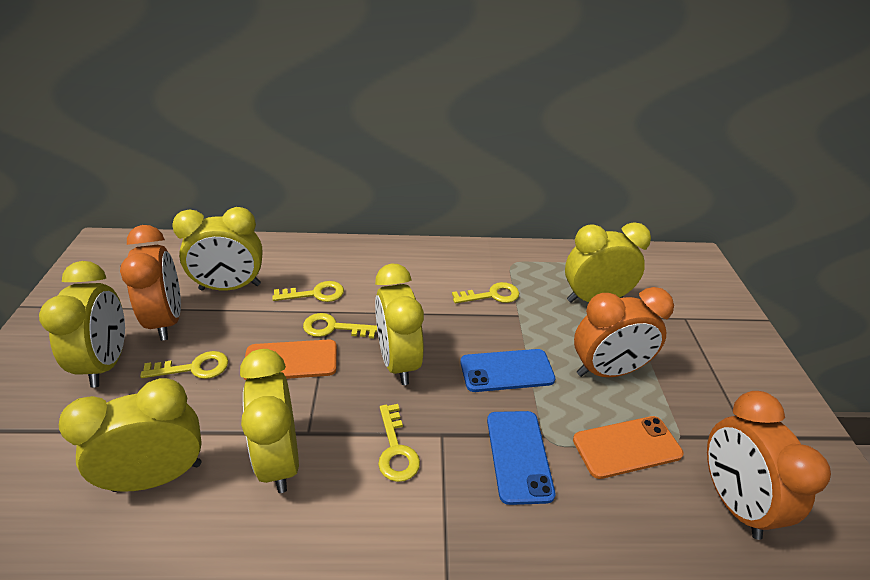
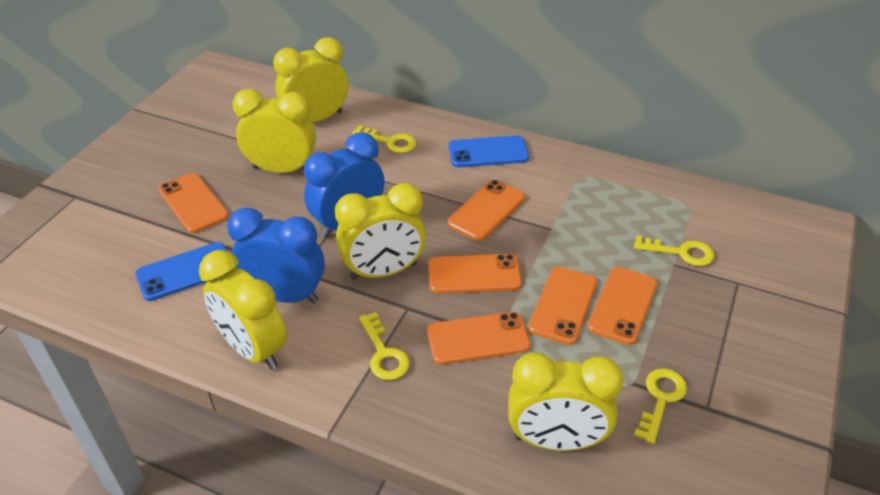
blue clock: none = 0 -> [227,207,325,303] [304,132,385,238] = 2
orange clock: [120,225,181,341] [574,287,674,377] [707,391,831,540] = 3 -> none = 0
orange phone: [244,340,337,380] [573,416,683,479] = 2 -> [158,173,229,233] [427,312,531,365] [428,254,522,294] [448,180,525,241] [528,266,597,345] [587,267,658,345] = 6
yellow clock: [39,261,125,388] [59,378,202,492] [172,207,263,290] [240,349,299,493] [375,263,424,385] [565,222,651,302] = 6 -> [199,250,287,370] [232,89,316,173] [273,37,348,122] [335,183,426,280] [508,353,624,451] = 5
yellow key: [140,351,228,379] [272,281,344,302] [303,313,377,339] [378,404,420,482] [452,282,519,304] = 5 -> [352,125,416,153] [359,312,410,380] [634,236,715,266] [634,368,687,444] = 4

